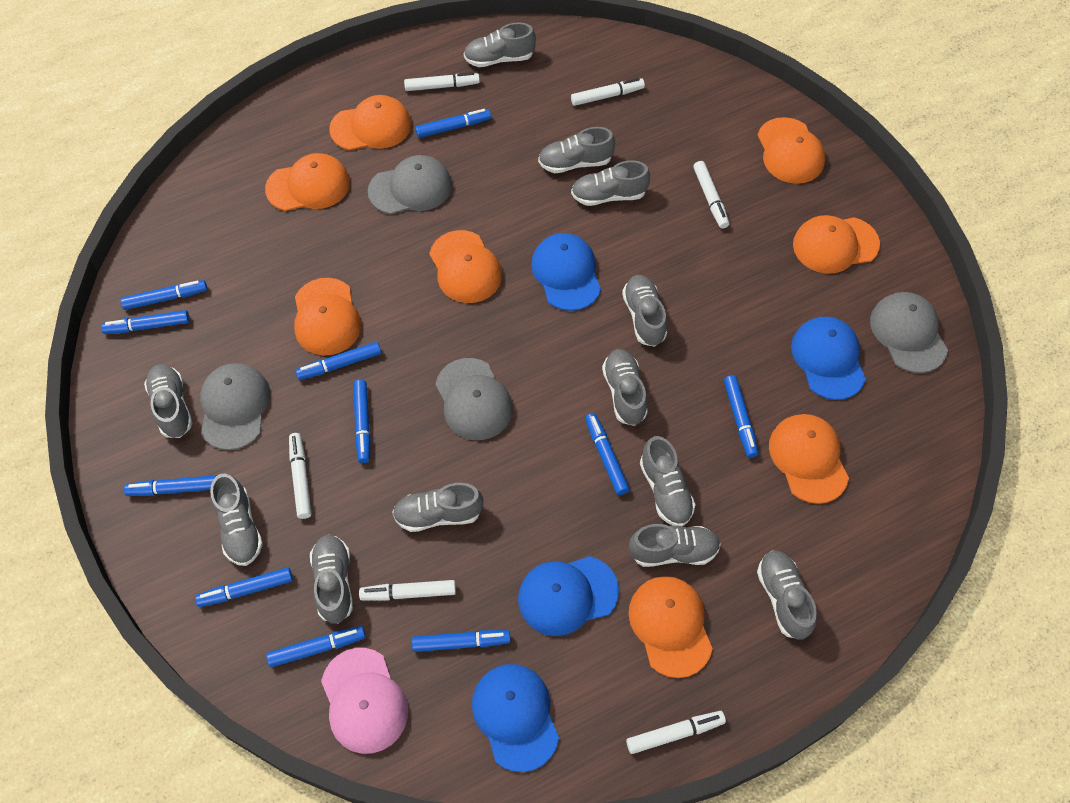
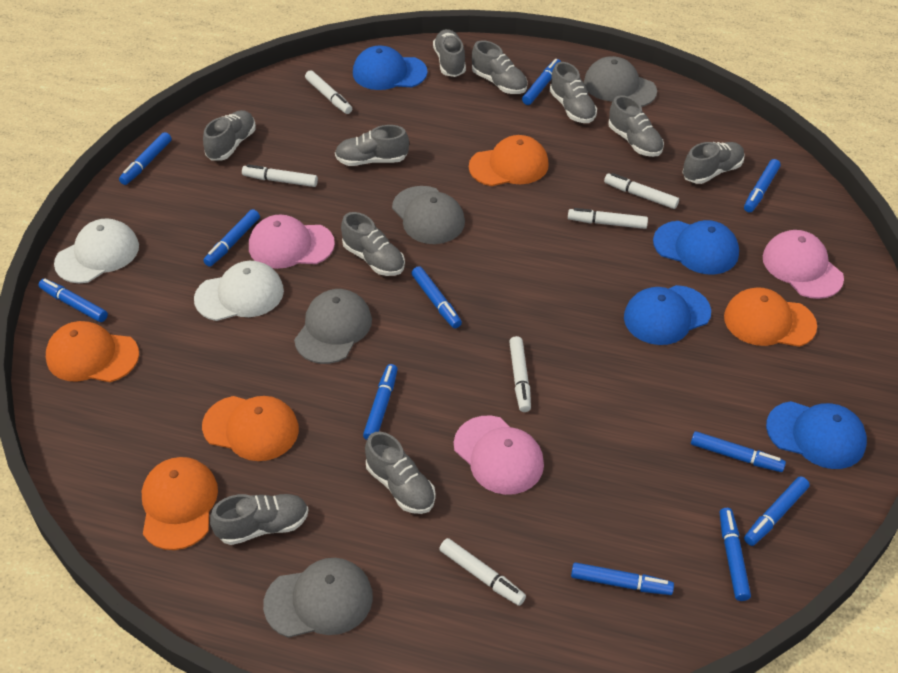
grey shoe: [144,364,193,438] [210,473,263,566] [310,535,353,624] [392,483,484,532] [464,23,536,67] [538,127,615,173] [571,160,650,206] [602,349,648,426] [622,275,667,347] [629,524,721,567] [640,436,696,527] [757,550,817,639] = 12 -> [203,110,256,161] [210,494,308,545] [335,125,409,166] [341,212,405,276] [365,432,436,514] [433,29,466,77] [472,40,528,94] [550,62,597,123] [608,95,664,157] [682,142,745,184] = 10
orange cap: [265,153,350,211] [294,278,361,356] [329,95,411,150] [429,230,502,303] [628,576,713,678] [757,117,825,184] [769,414,849,504] [793,215,880,274] = 8 -> [46,321,139,382] [142,457,218,550] [202,396,299,461] [469,135,549,186] [724,287,817,347] = 5
pink cap: [321,648,408,754] = 1 -> [249,214,335,269] [454,416,544,495] [763,230,844,299] = 3
white cap: none = 0 -> [54,218,139,283] [194,261,284,321] = 2

